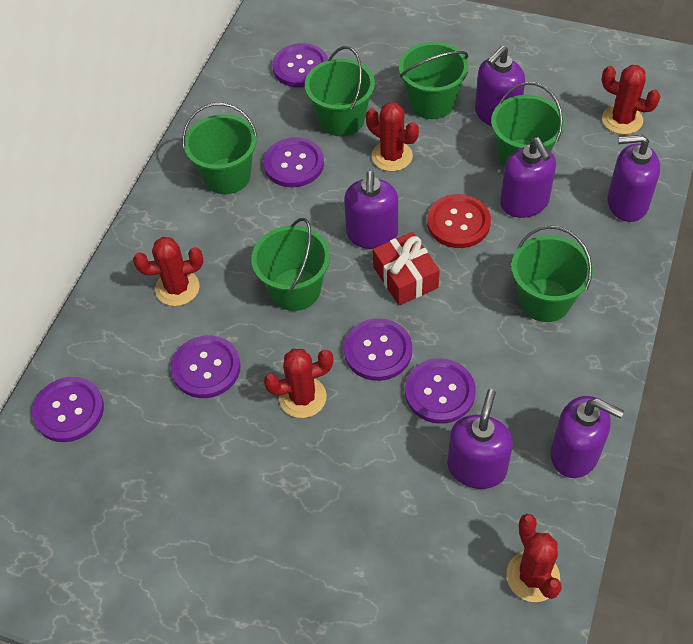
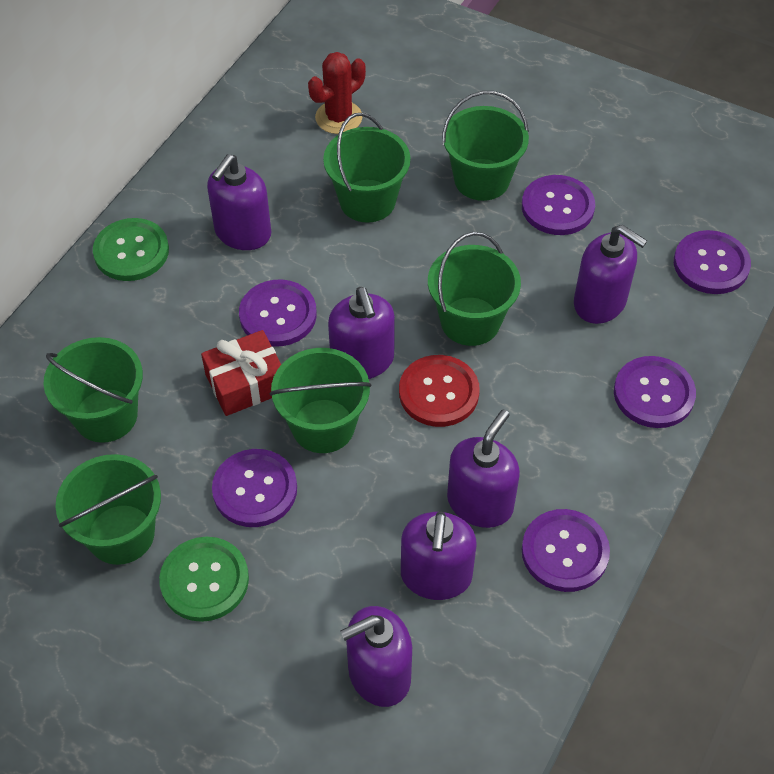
green button: none = 0 -> [93,218,169,281] [159,537,249,622] = 2
red cactus: [133,237,203,306] [264,349,333,418] [366,102,419,171] [506,514,562,602] [602,65,661,135] = 5 -> [308,52,366,134] = 1

